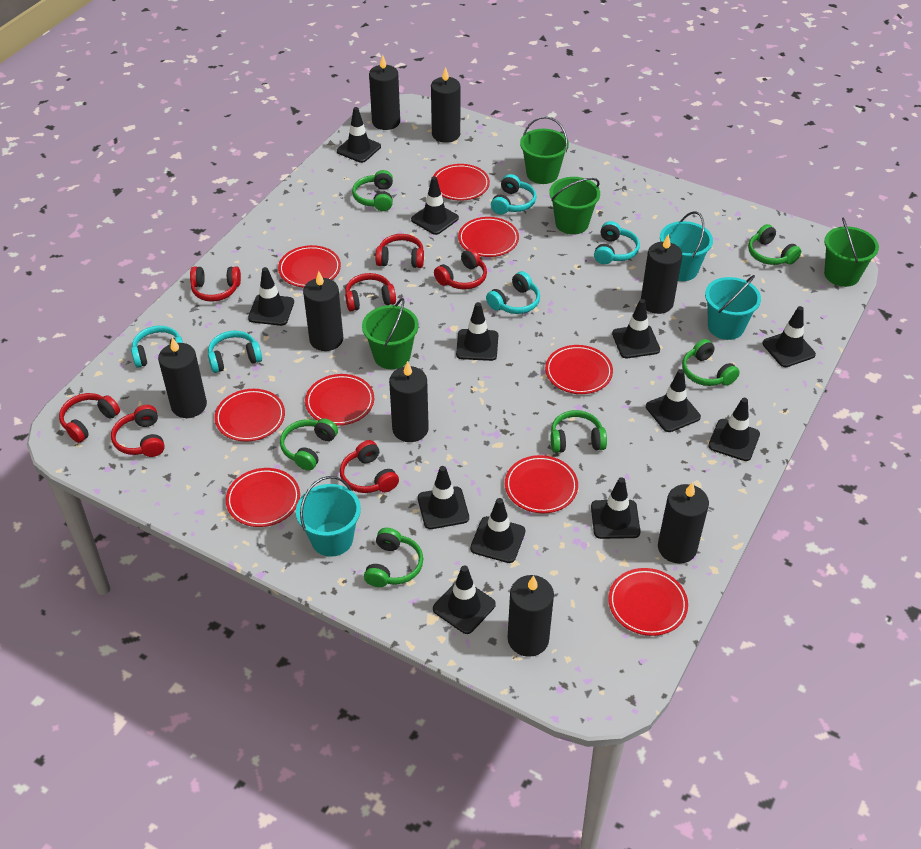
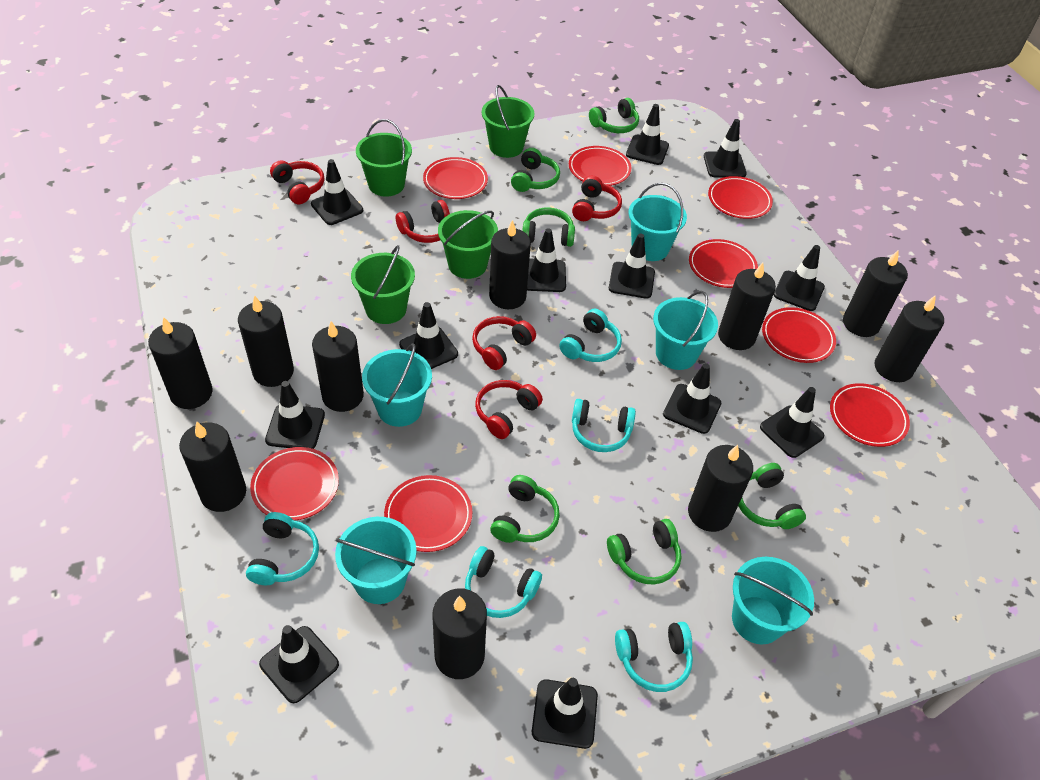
black candle: [158,337,207,418] [303,271,343,351] [369,55,400,130] [389,361,429,442] [431,67,460,143] [507,575,554,657] [641,234,682,314] [658,482,709,564] = 8 -> [148,317,213,409] [179,421,246,512] [238,295,294,387] [312,321,364,412] [432,588,487,679] [489,220,531,309] [688,445,753,532] [718,263,776,350] [843,250,908,337] [875,295,944,382] = 10
red headphones: [59,393,120,443] [111,405,165,457] [190,266,241,302] [340,440,399,493] [345,273,396,311] [375,234,424,268] [434,248,487,289] = 7 -> [270,160,324,204] [396,200,450,243] [472,316,536,370] [475,380,543,439] [572,176,622,221] = 5
red plate: [215,389,285,442] [226,468,300,527] [278,245,341,287] [305,374,374,426] [433,164,490,201] [458,217,519,257] [505,455,578,513] [545,345,613,394] [609,568,688,636] = 9 -> [250,447,339,521] [384,475,472,552] [423,157,488,199] [569,146,631,186] [689,239,758,288] [708,176,773,219] [762,307,836,363] [830,383,910,447] = 8
turquoise bucket: [296,476,361,557] [660,212,713,281] [705,275,761,340] = 3 -> [335,517,417,604] [362,344,432,427] [629,183,687,261] [653,291,718,370] [732,557,814,645] = 5

